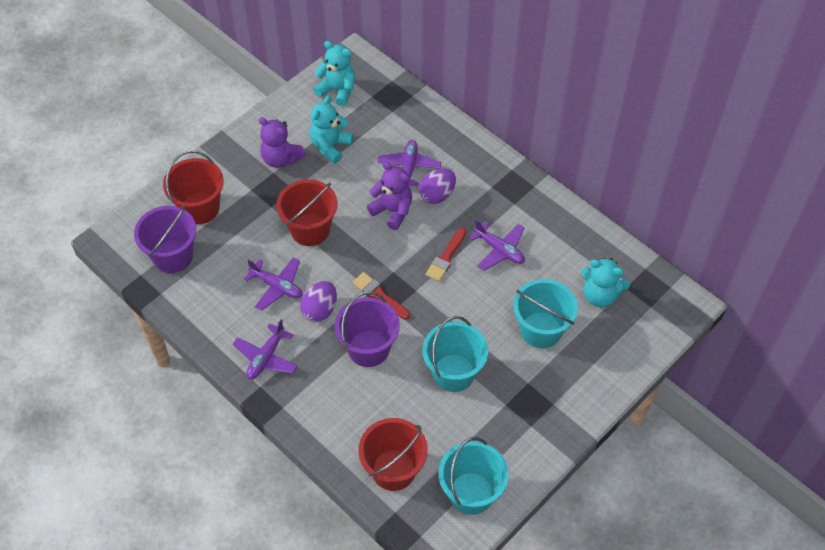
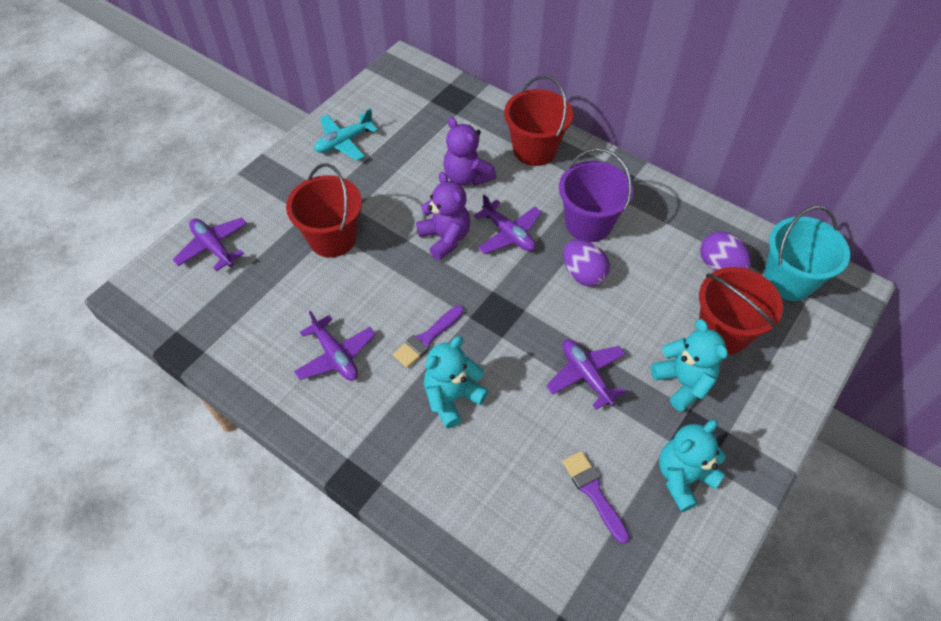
purple brush: none = 0 -> [393,305,464,368] [562,451,629,544] = 2
purple bucket: [134,205,196,273] [335,291,400,367] = 2 -> [559,148,633,242] = 1
red brush: [353,272,410,320] [425,227,467,282] = 2 -> none = 0
turquoise bucket: [423,316,488,392] [438,437,509,515] [513,279,578,348] = 3 -> [764,206,850,301] = 1
turquoise plane: none = 0 -> [314,108,378,161] = 1

